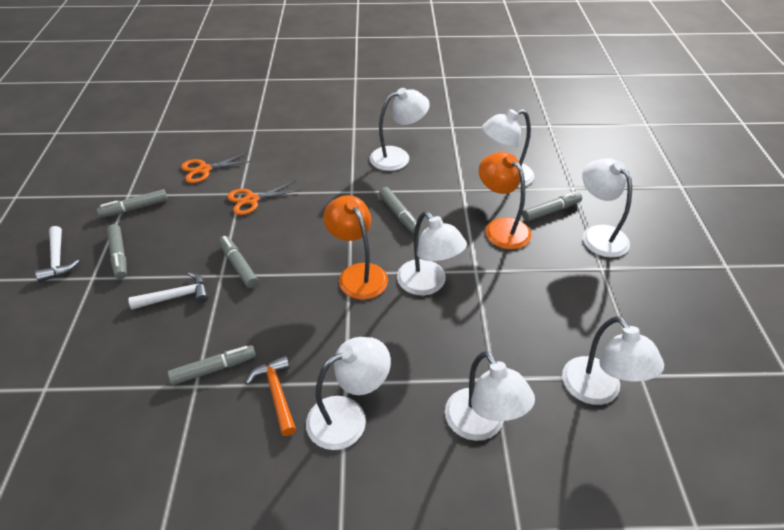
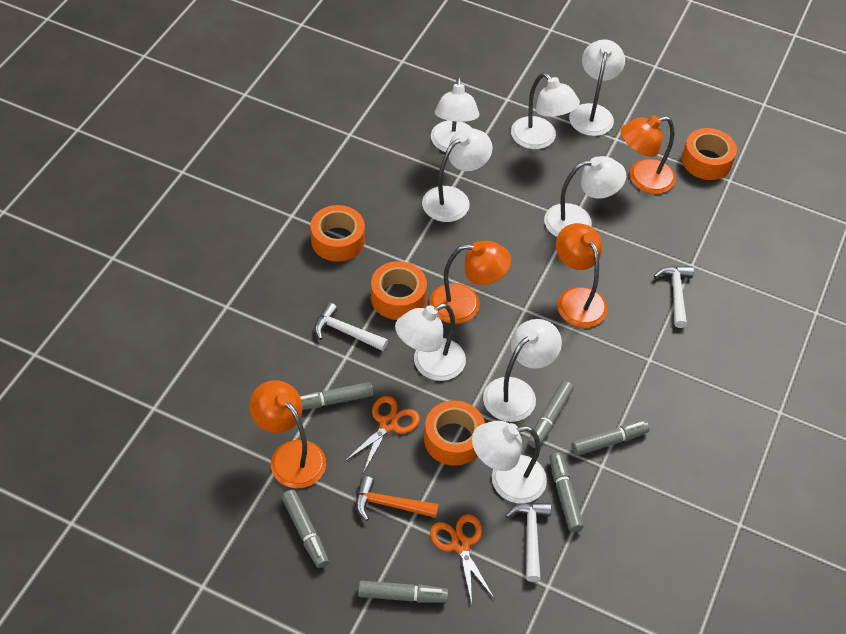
orange lamp: [323,195,388,300] [479,152,531,249] = 2 -> [250,380,326,488] [429,241,511,324] [556,223,607,328] [621,115,676,194] = 4
orange tape: none = 0 -> [310,205,365,262] [371,261,427,320] [424,401,485,466] [682,128,737,180] = 4
white hammer: [35,226,79,282] [128,272,208,309] = 2 -> [314,302,388,351] [505,503,551,582] [654,266,694,328] = 3
white lamp: [306,337,391,450] [370,88,430,171] [397,211,467,295] [445,351,535,441] [482,109,534,188] [562,316,664,405] [582,158,632,257] = 7 -> [395,303,466,381] [422,128,492,222] [431,77,479,152] [472,421,547,503] [483,319,562,422] [511,73,580,149] [544,156,626,237] [569,39,625,136] = 8

